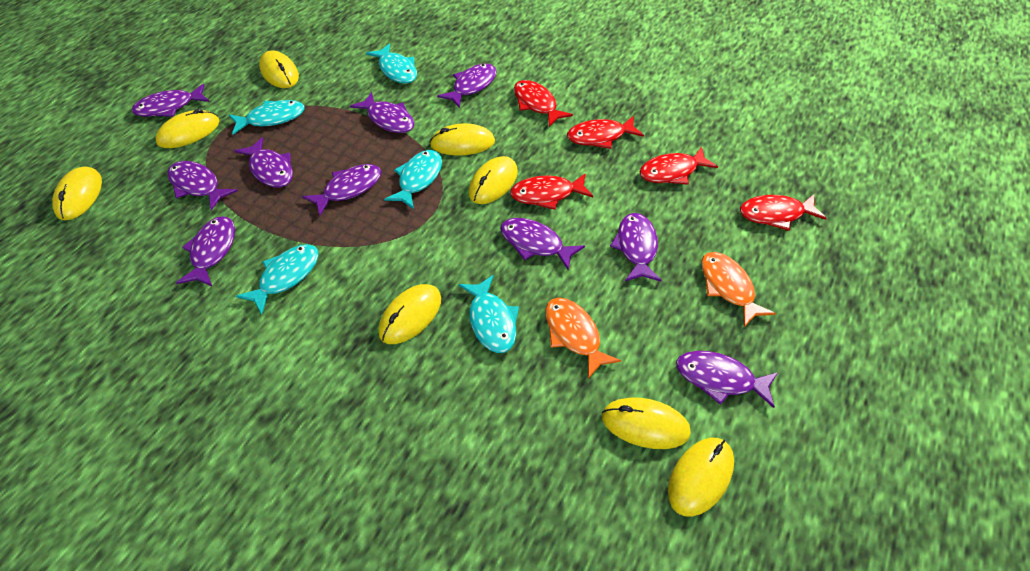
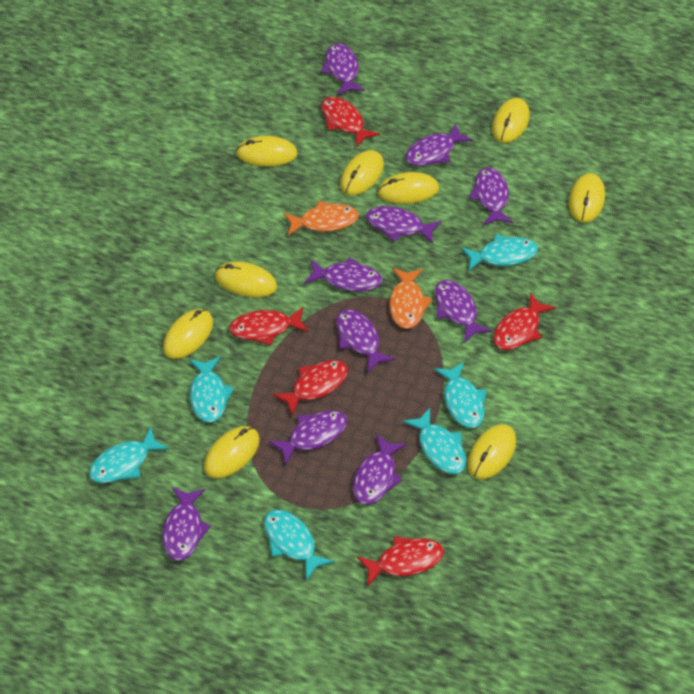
turquoise fish: [229,100,305,134] [236,244,319,314] [366,43,417,84] [384,150,442,209] [459,275,519,353] = 5 -> [89,427,169,483] [189,356,234,423] [264,510,334,580] [403,408,466,474] [434,362,487,428] [461,234,538,272] = 6
yellow mouse: [52,166,102,220] [155,109,219,148] [259,51,299,88] [378,284,441,344] [430,123,495,155] [469,156,518,204] [602,398,691,449] [668,437,734,517] = 8 -> [163,309,213,359] [204,426,260,479] [215,262,277,297] [236,136,298,166] [340,150,384,195] [377,172,439,204] [467,424,516,479] [492,98,530,143] [569,173,605,222] = 9

